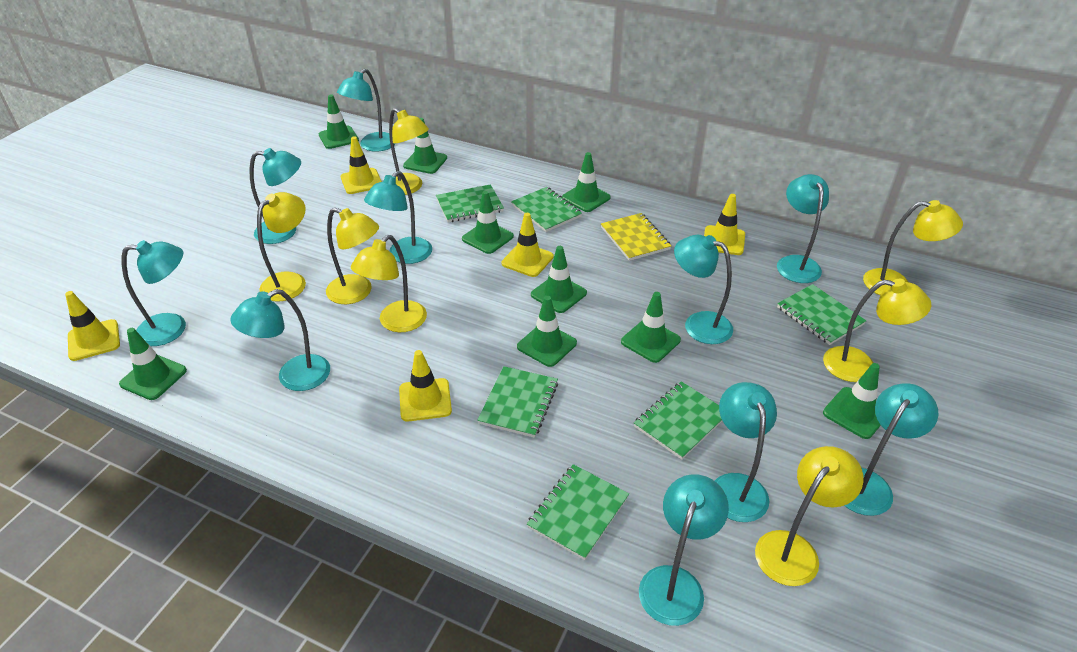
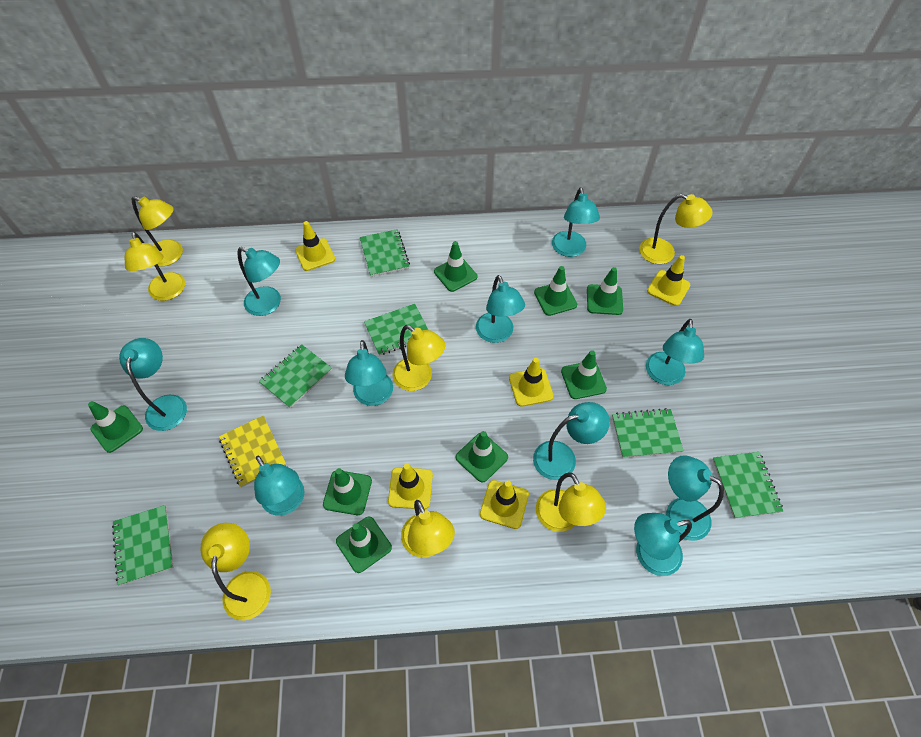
green traffic cone: [119,328,187,400] [319,94,359,149] [403,118,447,174] [462,191,514,254] [517,296,577,367] [531,246,587,313] [562,152,611,212] [621,292,681,363] [823,363,881,439] = 9 -> [88,401,143,453] [323,468,372,515] [336,517,392,573] [434,241,477,292] [456,431,508,482] [534,266,577,316] [561,350,607,399] [587,267,623,315] = 8

